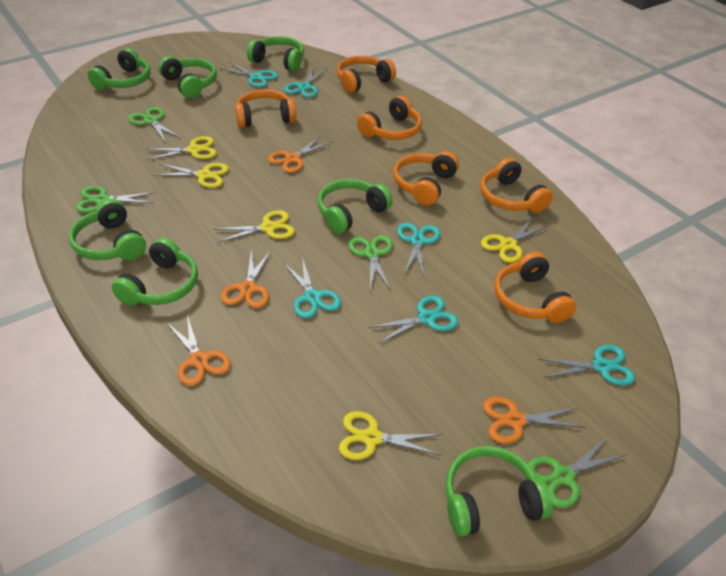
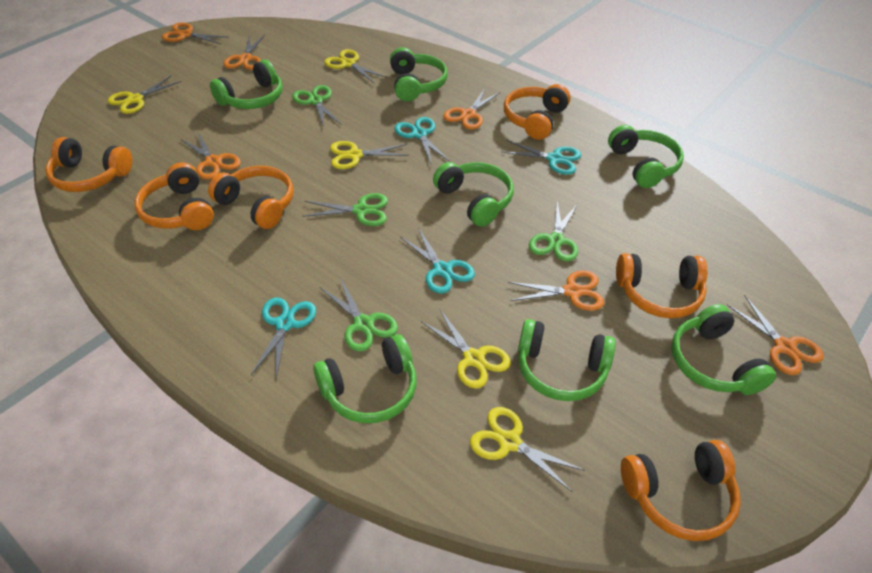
orange scissors: [166,315,231,386] [221,249,271,308] [268,136,332,173] [483,397,585,444] = 4 -> [162,23,227,44] [180,131,241,180] [224,35,265,70] [443,88,500,130] [508,271,604,311] [727,296,824,375] = 6
turquoise scissors: [219,62,278,87] [283,257,341,318] [284,66,327,98] [369,296,458,344] [397,223,440,277] [538,345,635,386] = 6 -> [251,297,316,379] [395,117,449,165] [400,228,475,294] [501,140,581,175] = 4

